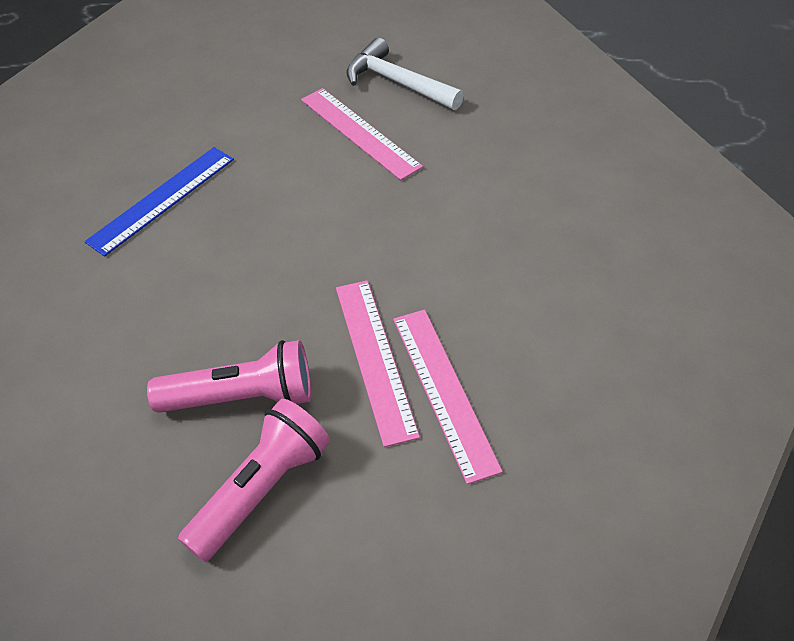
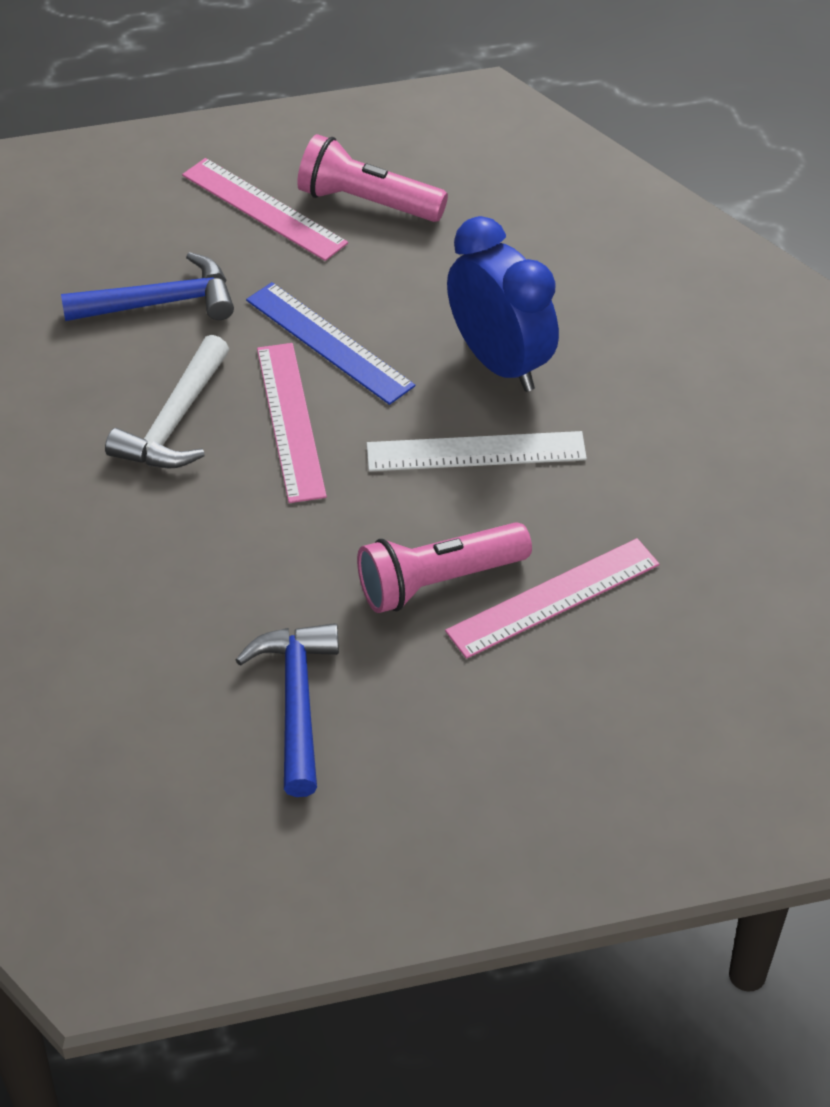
blue clock: none = 0 -> [447,216,559,392] = 1
blue hammer: none = 0 -> [61,252,234,321] [236,623,339,797] = 2
white ruler: none = 0 -> [367,431,587,471] = 1

